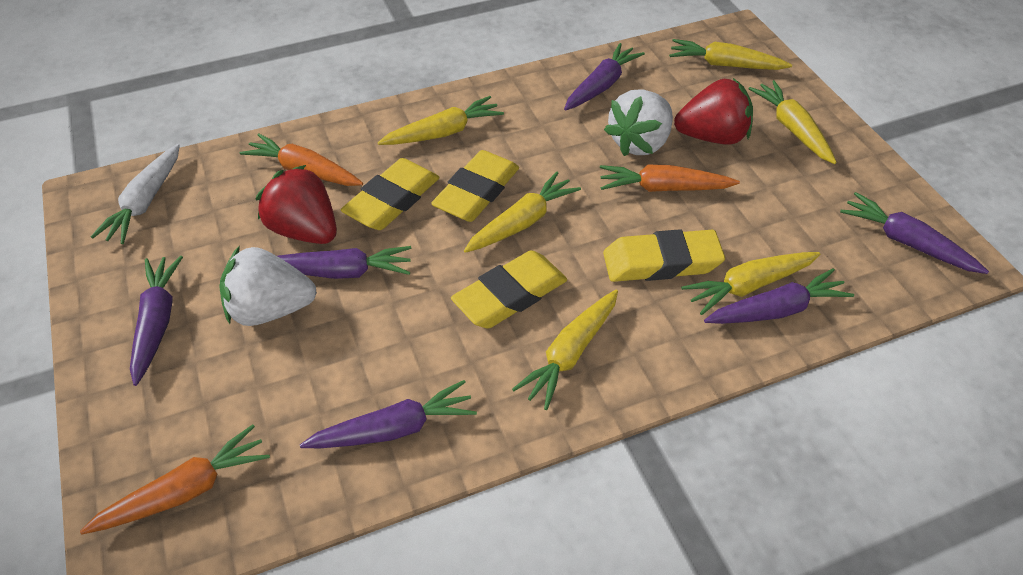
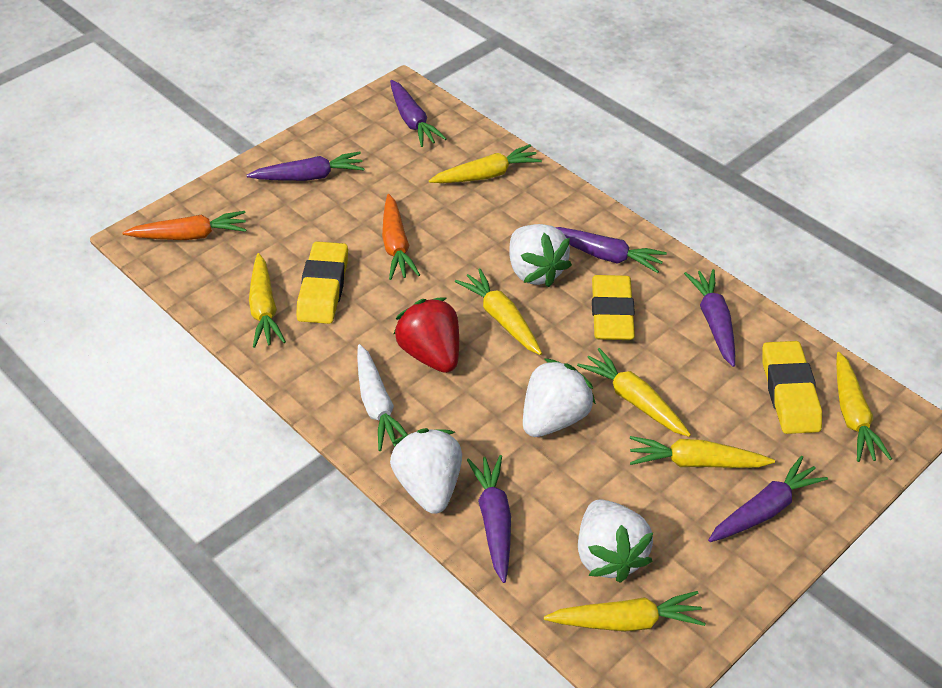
orange carrot: [80,424,270,534] [240,134,363,186] [600,165,740,192] = 3 -> [122,211,246,240] [382,194,420,280] = 2
red strawberry: [256,165,337,244] [674,78,753,145] = 2 -> [393,298,459,373] = 1
white strawberry: [219,246,317,326] [604,89,673,156] = 2 -> [390,428,462,514] [509,224,572,287] [523,358,596,437] [578,499,653,583] = 4
yellow carrot: [378,96,504,145] [464,172,581,253] [512,290,618,410] [669,39,792,70] [681,252,821,315] [748,80,837,164] = 6 -> [249,253,286,348] [429,144,542,183] [455,269,542,355] [544,591,706,632] [577,348,691,437] [630,436,775,468] [836,352,892,462] = 7
yellow eraser: [341,158,439,230] [431,150,519,222] [451,250,567,328] [603,229,725,282] = 4 -> [296,241,348,324] [592,275,635,340] [762,341,822,434] = 3

